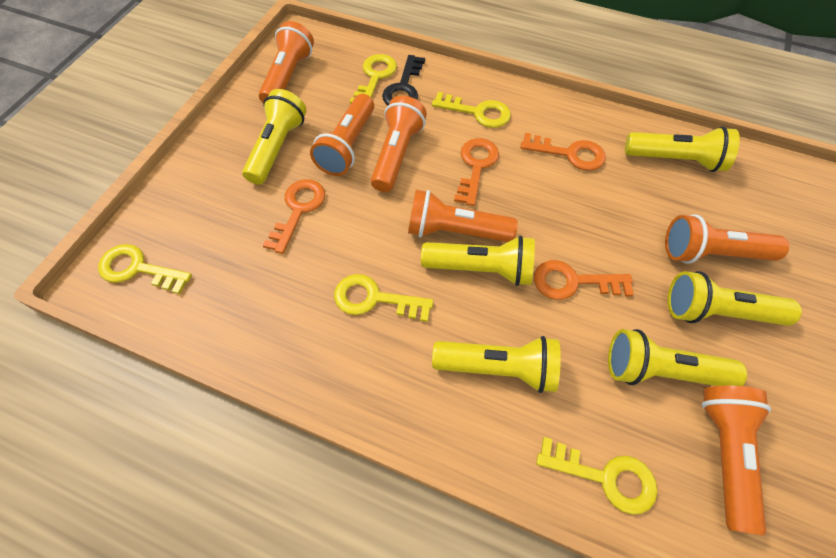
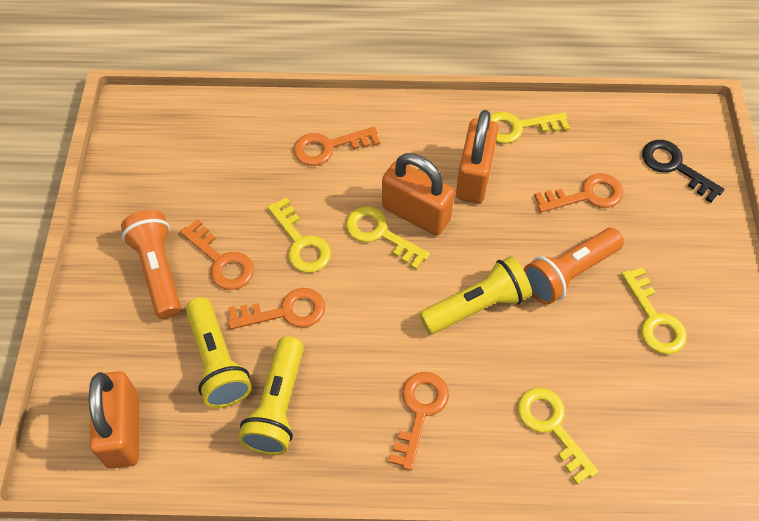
orange flashlight: [259,21,314,103] [310,94,374,176] [371,95,427,192] [408,190,518,242] [665,214,789,264] [702,386,771,536] = 6 -> [121,210,181,319] [524,228,624,304] = 2
orange key: [263,179,325,254] [454,138,499,206] [520,133,606,171] [534,260,634,300] = 4 -> [180,219,254,290] [228,288,325,329] [293,127,380,166] [388,372,449,471] [534,173,623,213] = 5
orange padlock: none = 0 -> [89,371,139,469] [382,153,455,236] [456,110,499,203] = 3
yellow flashlight: [242,89,306,185] [421,236,535,286] [432,336,561,393] [608,329,747,386] [625,126,740,172] [667,271,802,326] = 6 -> [186,297,252,408] [238,336,303,455] [419,256,532,334] = 3

